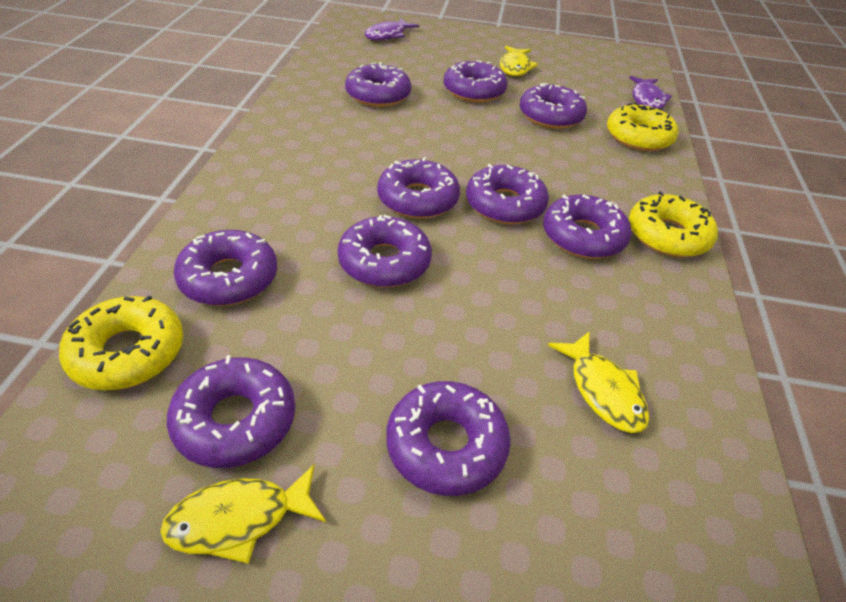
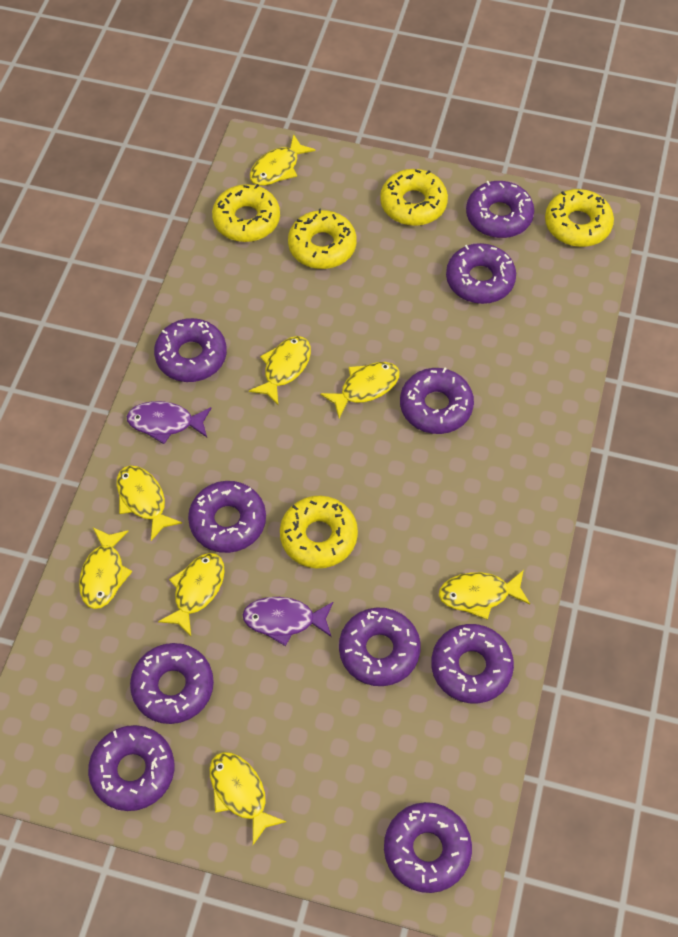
yellow donut: [59,295,183,390] [607,102,679,151] [629,192,718,257] = 3 -> [212,184,280,242] [280,496,358,568] [288,209,357,269] [380,169,448,226] [545,189,614,247] = 5
yellow fish: [160,465,326,564] [500,46,538,76] [548,332,649,433] = 3 -> [79,528,132,609] [117,465,182,541] [158,553,225,636] [210,752,287,845] [249,336,311,405] [250,134,316,186] [320,362,400,418] [439,570,530,620] = 8

